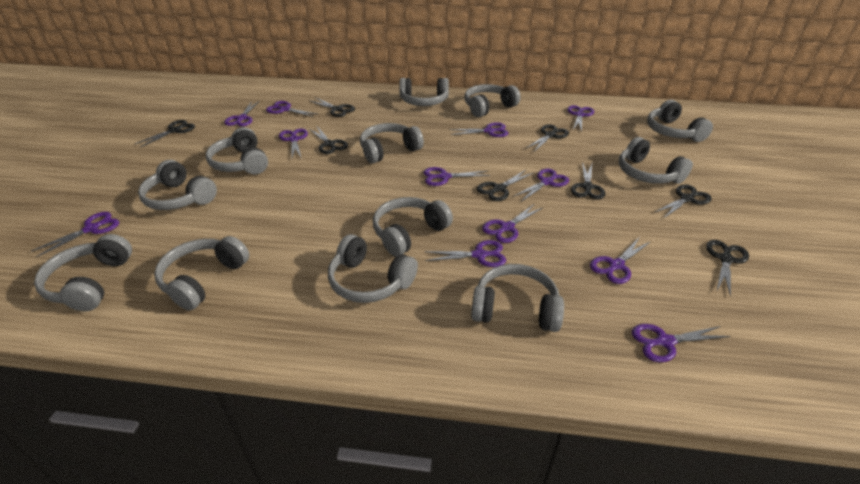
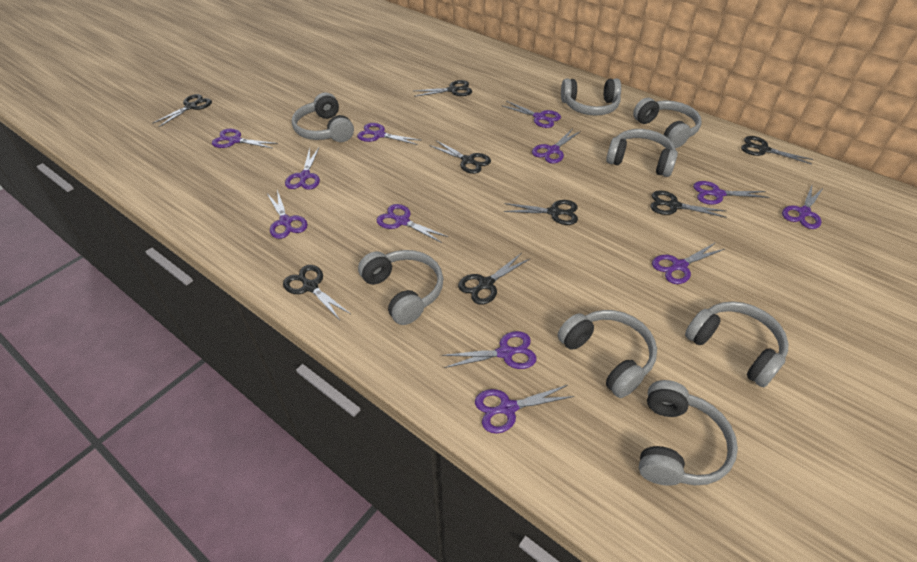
grey headphones: [34,234,132,311] [138,160,217,210] [154,236,249,310] [206,127,268,174] [328,234,418,303] [360,123,424,164] [373,197,453,257] [399,78,449,106] [464,84,521,117] [471,264,564,332] [619,137,693,184] [647,100,713,142] = 12 -> [292,92,354,142] [358,250,443,325] [558,310,657,398] [561,78,621,116] [606,129,678,177] [633,98,702,148] [639,380,738,486] [685,301,789,387] = 8

